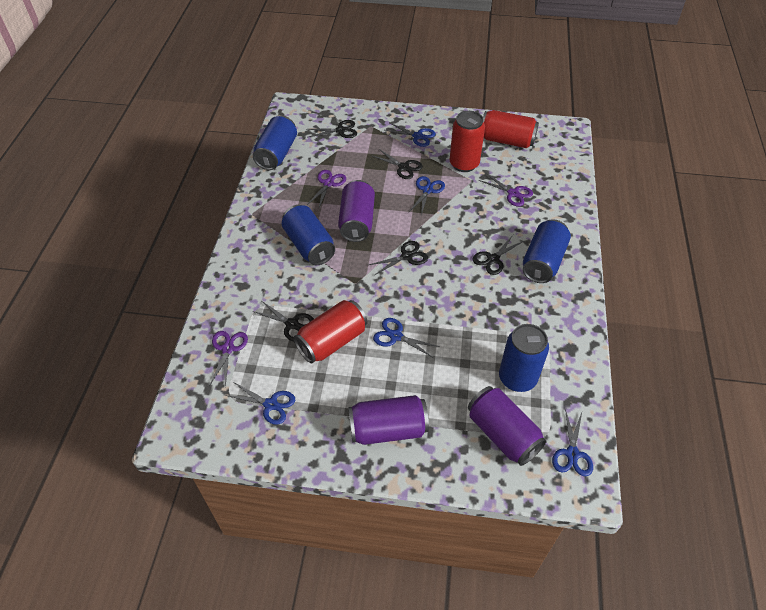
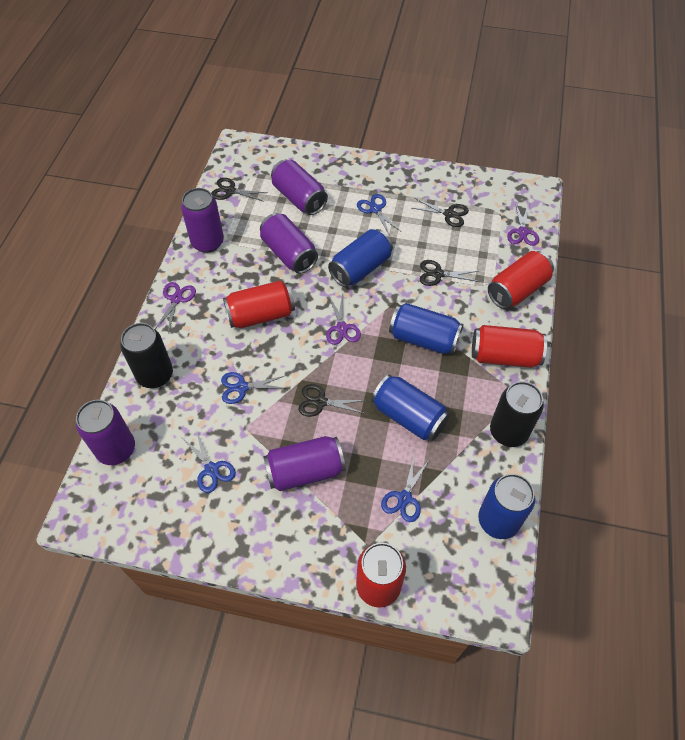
black can: none = 0 -> [121,323,173,388] [490,381,544,447] = 2
black scissors: [252,301,314,341] [307,120,357,138] [369,241,428,275] [373,149,423,179] [473,235,524,275] = 5 -> [211,178,267,201] [298,384,367,417] [412,198,469,227] [420,260,479,286] = 4
blue scissors: [225,382,295,425] [373,318,440,357] [385,123,436,147] [409,176,445,216] [552,409,593,476] = 5 -> [183,430,236,493] [221,372,288,404] [357,194,400,236] [381,456,430,522] = 4
purple can: [338,180,375,242] [348,395,429,445] [468,386,547,466] = 3 -> [76,400,135,465] [181,188,224,253] [260,213,318,274] [263,436,345,491] [271,160,328,215] = 5
red can: [293,300,368,364] [450,111,485,172] [483,110,539,148] = 3 -> [223,281,295,328] [356,543,406,608] [472,325,547,368] [488,251,554,309] = 4

